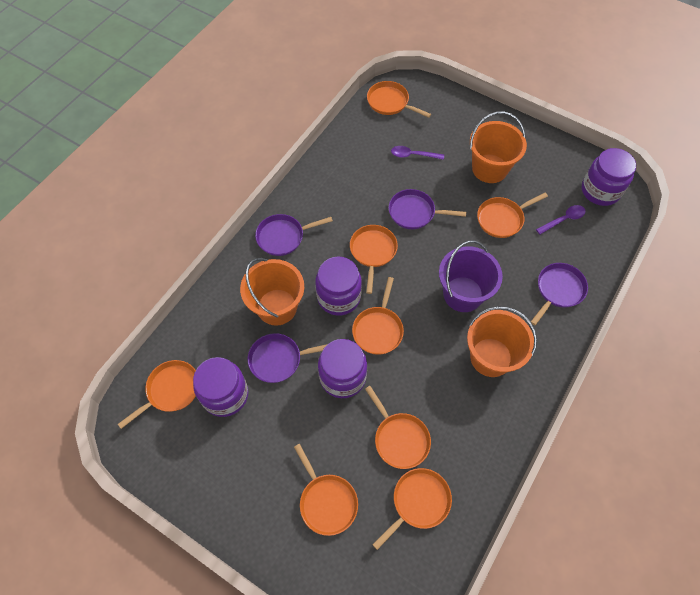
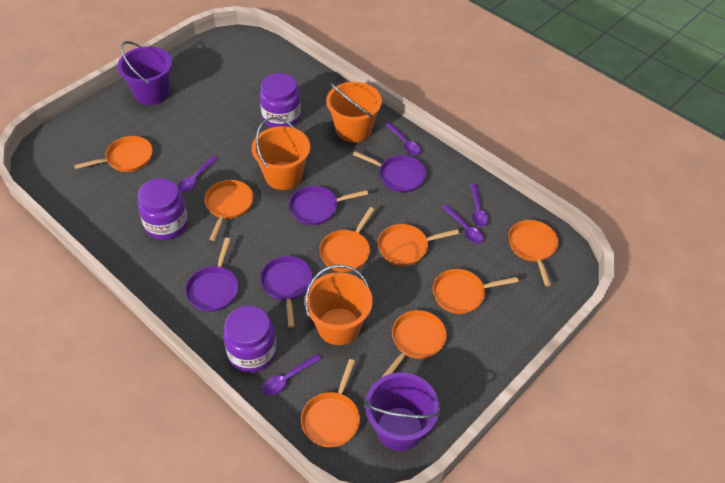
purple bucket: [439,240,503,312] = 1 -> [117,41,172,105] [364,372,441,451] = 2
purple jar: [193,357,248,417] [315,257,362,316] [318,339,367,398] [581,148,636,206] = 4 -> [138,179,188,240] [223,305,277,373] [260,73,301,128] = 3
purple spoon: [391,146,444,160] [536,205,586,234] = 2 -> [178,156,218,192] [262,354,321,396] [385,122,421,155] [442,204,484,244] [470,184,489,227] = 5

